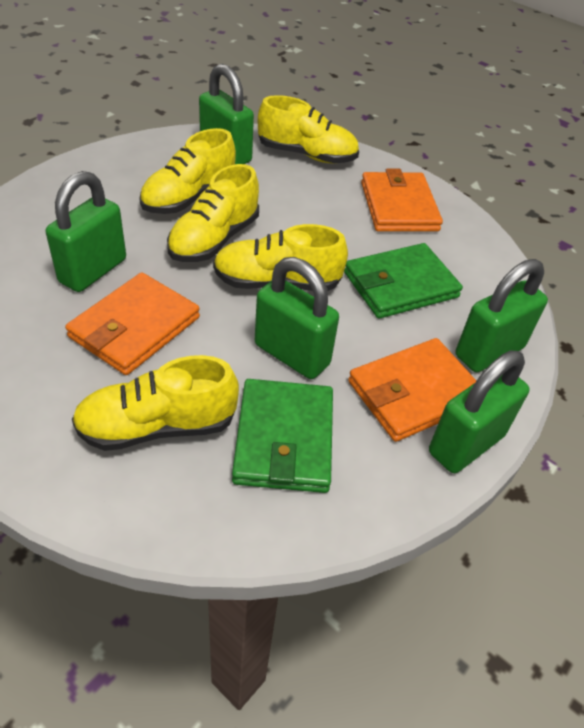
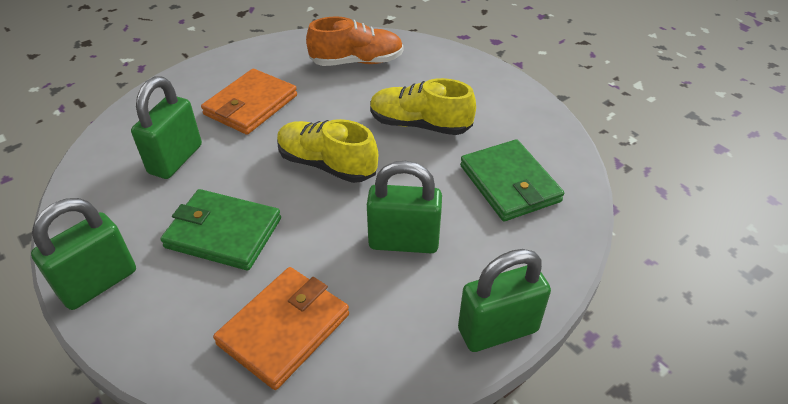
green padlock: [46,171,126,292] [199,64,254,164] [255,257,339,379] [429,351,530,473] [455,259,548,372] = 5 -> [31,198,136,310] [131,76,202,179] [367,161,442,253] [458,249,551,352] = 4
orange shoe: none = 0 -> [306,16,403,66] = 1
orange wallet: [65,272,200,375] [348,338,476,442] [361,168,443,232] = 3 -> [201,69,297,135] [213,267,349,390] = 2
yellow shoe: [72,355,239,451] [139,128,236,214] [167,164,259,262] [213,224,348,291] [258,95,359,163] = 5 -> [277,119,378,183] [370,78,476,135] = 2

